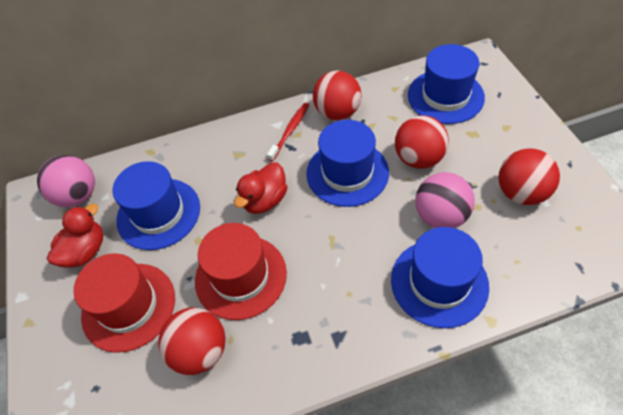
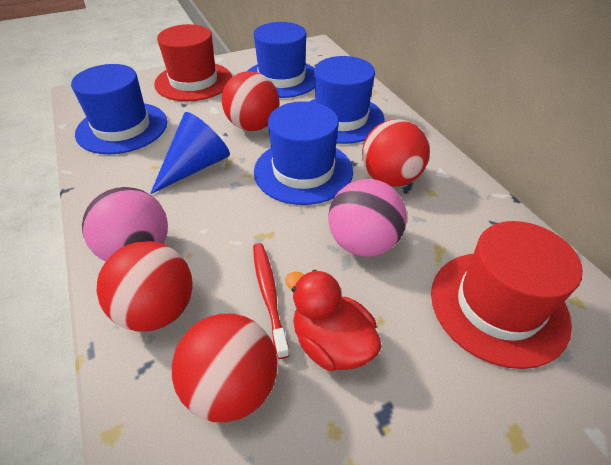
blue cone: none = 0 -> [150,112,230,194] = 1
red duck: [47,204,103,268] [234,162,288,214] = 2 -> [285,270,382,371] = 1

